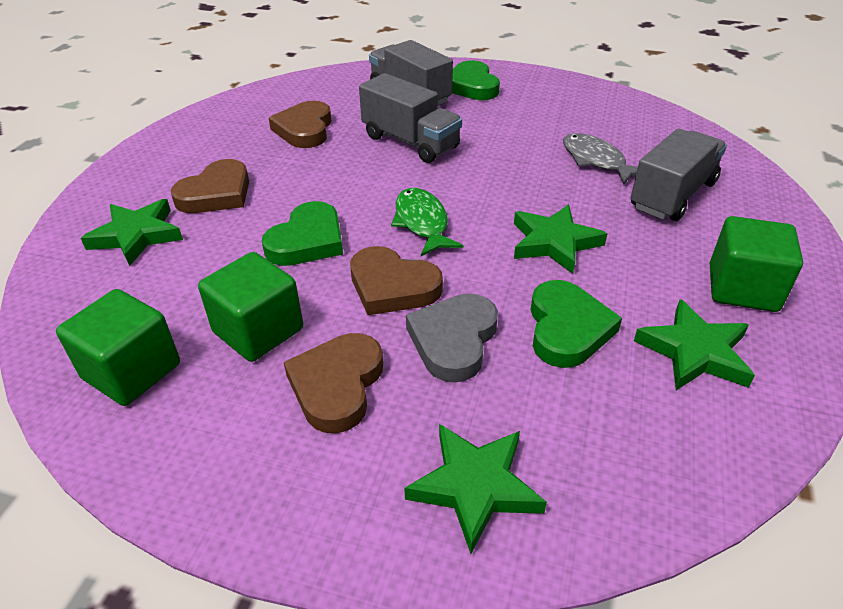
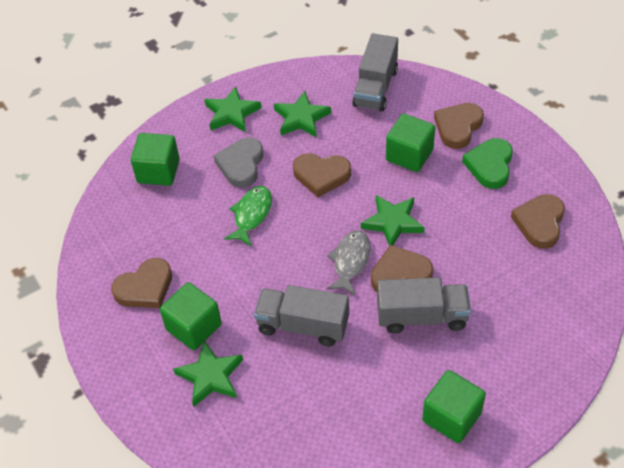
brown heart: [171,159,249,213] [269,101,332,148] [284,333,383,433] [350,246,443,315] = 4 -> [111,258,172,308] [293,153,351,197] [371,245,433,292] [434,103,484,149] [511,194,565,249] = 5
green cube: [56,289,180,406] [198,252,303,362] [710,216,803,312] = 3 -> [131,133,180,186] [160,282,222,350] [386,114,435,172] [422,370,486,443] = 4
green heart: [262,201,343,266] [452,60,500,100] [530,280,622,368] = 3 -> [462,138,513,189] = 1

